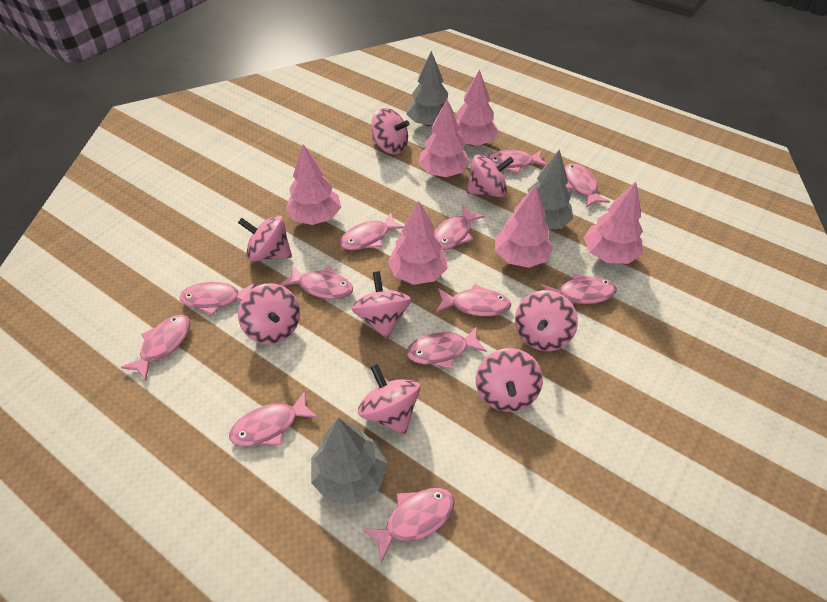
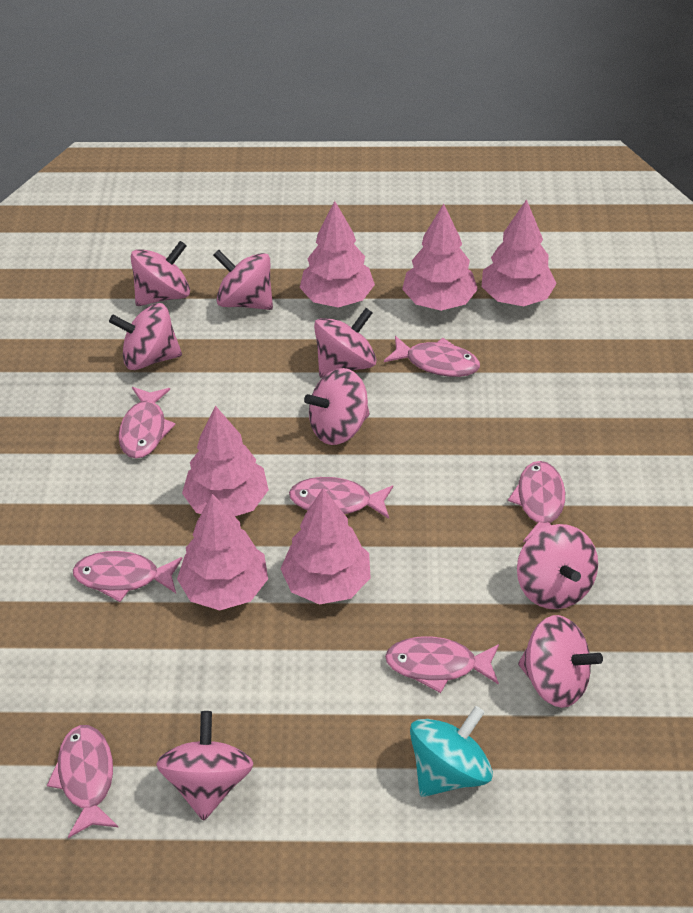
grey tree: [311,418,387,504] [406,51,454,126] [521,149,573,230] = 3 -> none = 0
pink fish: [121,315,191,381] [180,282,256,315] [229,391,318,446] [280,265,353,300] [339,212,404,250] [362,488,455,563] [407,326,487,369] [434,206,485,250] [436,284,511,317] [487,150,546,173] [541,274,617,304] [565,163,610,208] = 12 -> [47,725,118,838] [73,551,182,602] [119,387,176,459] [289,477,393,519] [384,336,480,377] [385,636,499,693] [508,461,565,542] = 7
turquoise spinning top: none = 0 -> [410,706,493,797] = 1

